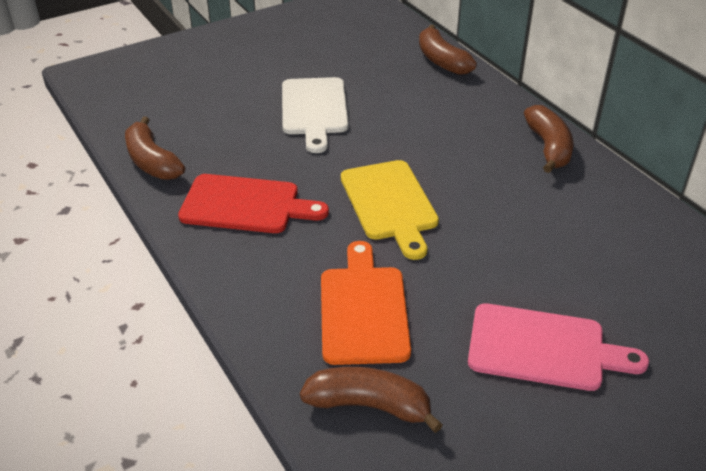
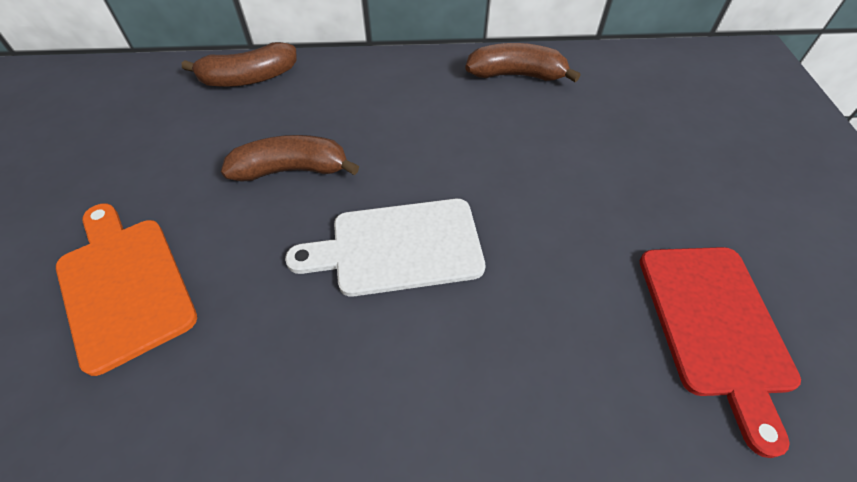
brown banana: [125,117,185,180] [300,367,443,433] [419,25,477,75] [524,105,573,173] = 4 -> [182,42,297,87] [221,135,359,182] [465,43,581,82] = 3
pink cutting board: [468,303,649,391] = 1 -> none = 0
yellow cutting board: [341,160,439,260] = 1 -> none = 0

